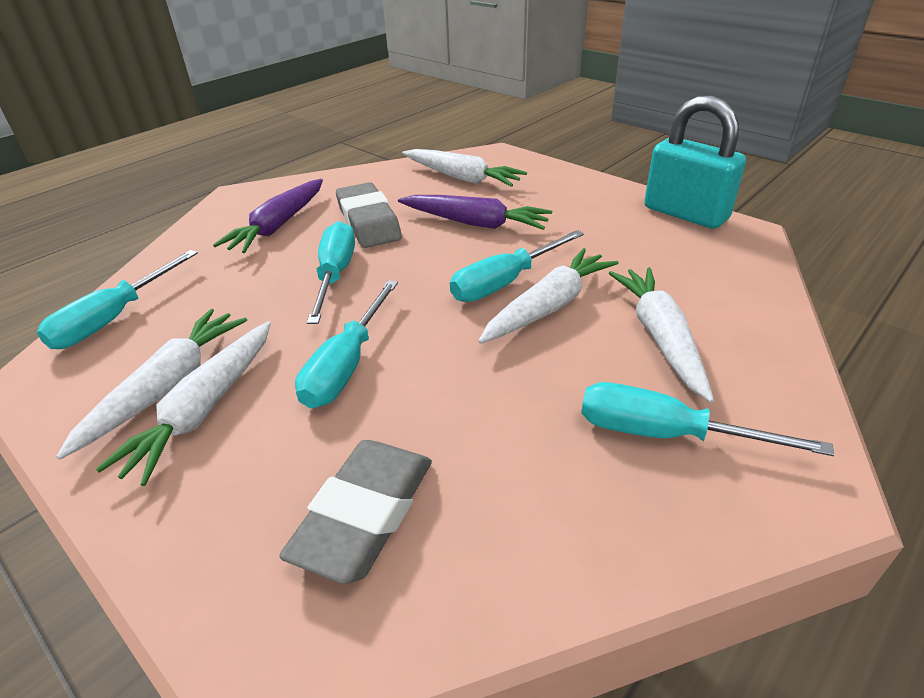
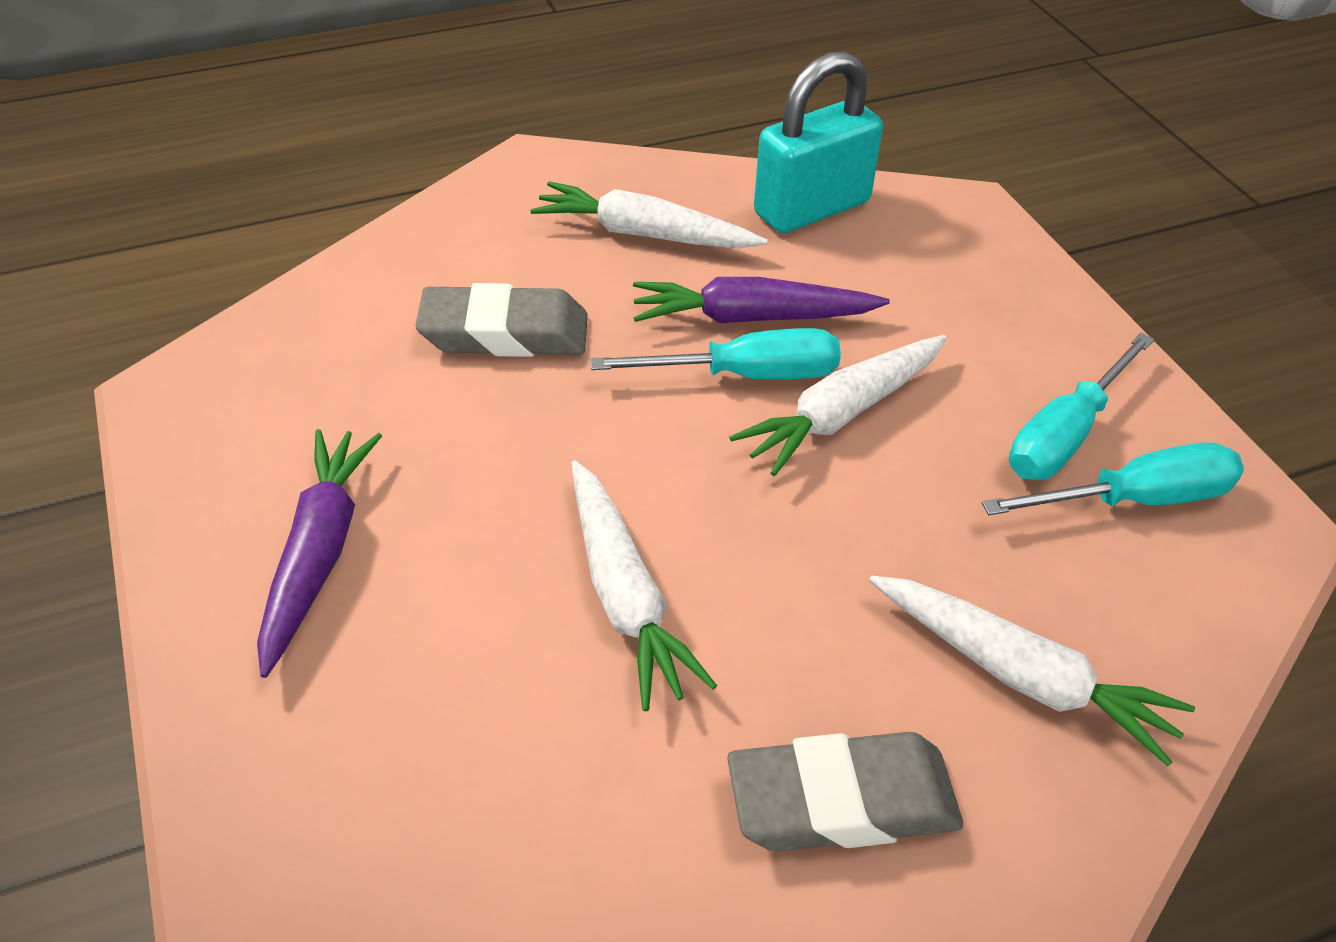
turquoise screwdriver: [37,250,198,349] [295,280,398,408] [307,221,355,324] [450,230,584,302] [581,382,834,456] = 5 -> [590,328,841,379] [982,442,1244,515] [1009,333,1154,480] = 3
white carrot: [56,309,247,460] [96,321,271,486] [402,149,527,187] [478,248,618,344] [609,267,714,403] = 5 -> [530,181,768,248] [571,460,717,711] [729,335,947,476] [869,576,1195,766] = 4

